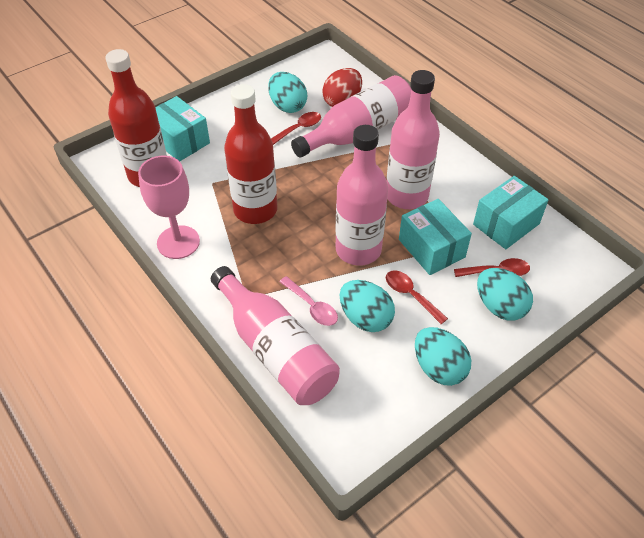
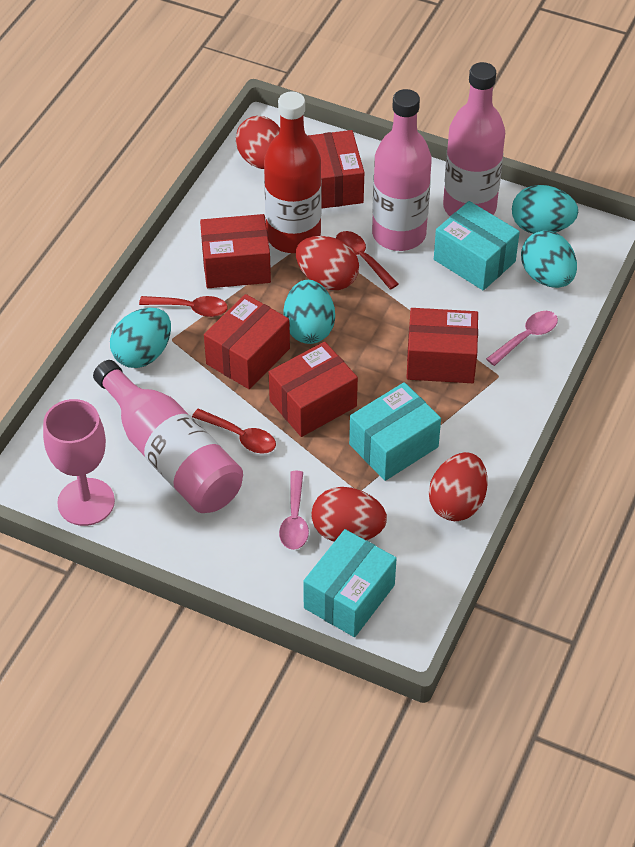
pink bottle: [211,266,340,405] [291,75,411,158] [336,125,388,266] [387,70,440,209] = 4 -> [93,360,243,513] [372,89,432,251] [443,62,505,216] = 3
pink spoon: [279,276,338,326] = 1 -> [279,471,309,550] [486,311,558,366] = 2
red bottle: [106,49,167,187] [224,84,278,224] = 2 -> [264,91,322,253] = 1
red box: none = 0 -> [200,214,271,288] [204,294,290,389] [269,342,358,437] [308,130,364,209] [406,308,478,383] = 5
red egg: [322,68,362,107] = 1 -> [236,116,280,169] [296,236,359,290] [312,487,387,542] [429,452,487,521] = 4

